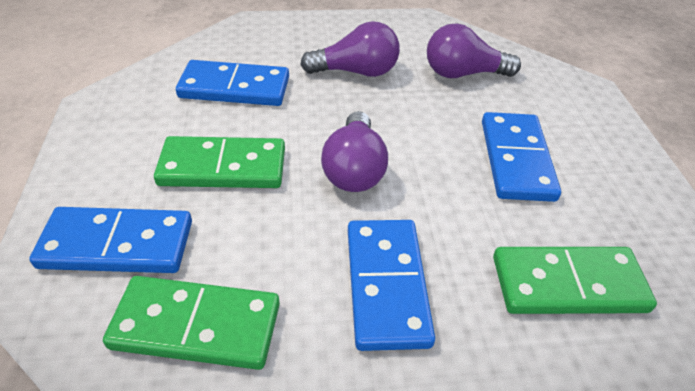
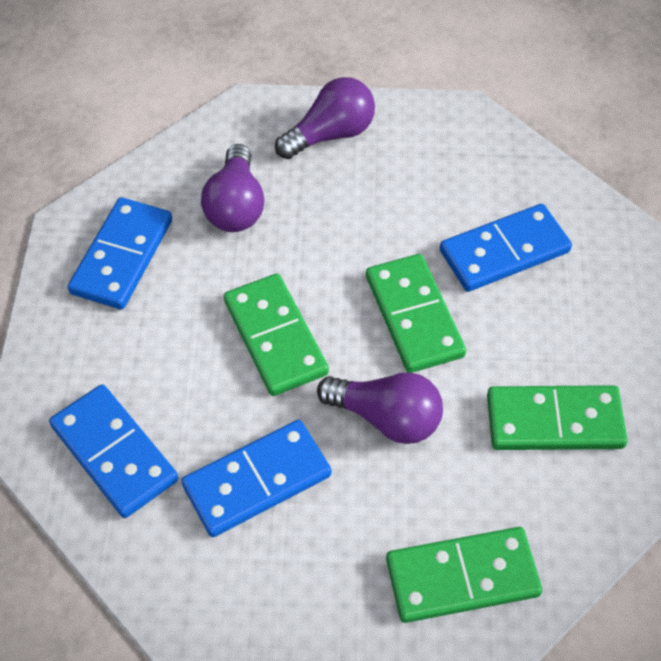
green domino: [103,276,280,370] [154,136,285,188] [493,247,657,314] = 3 -> [224,274,329,396] [366,254,466,373] [386,527,542,623] [487,385,628,450] = 4

